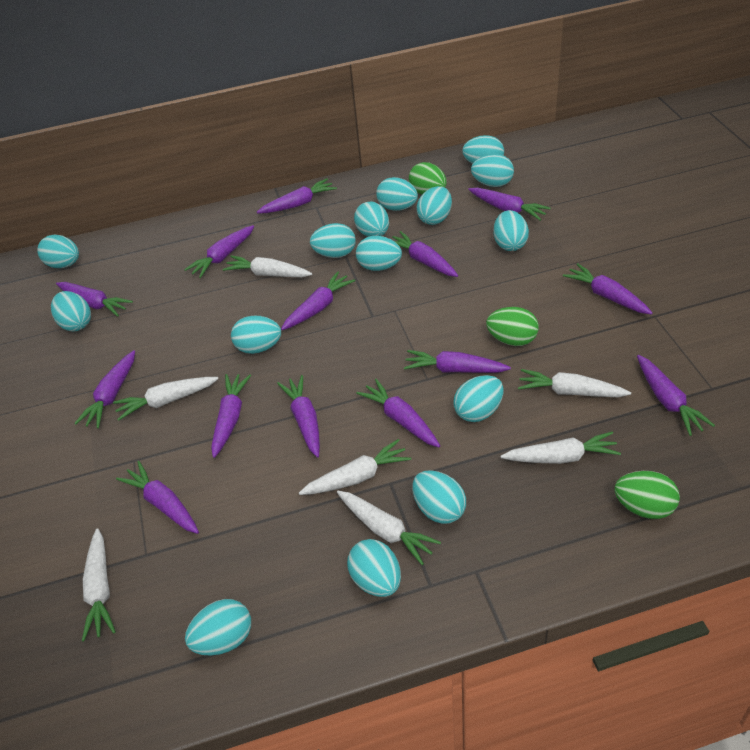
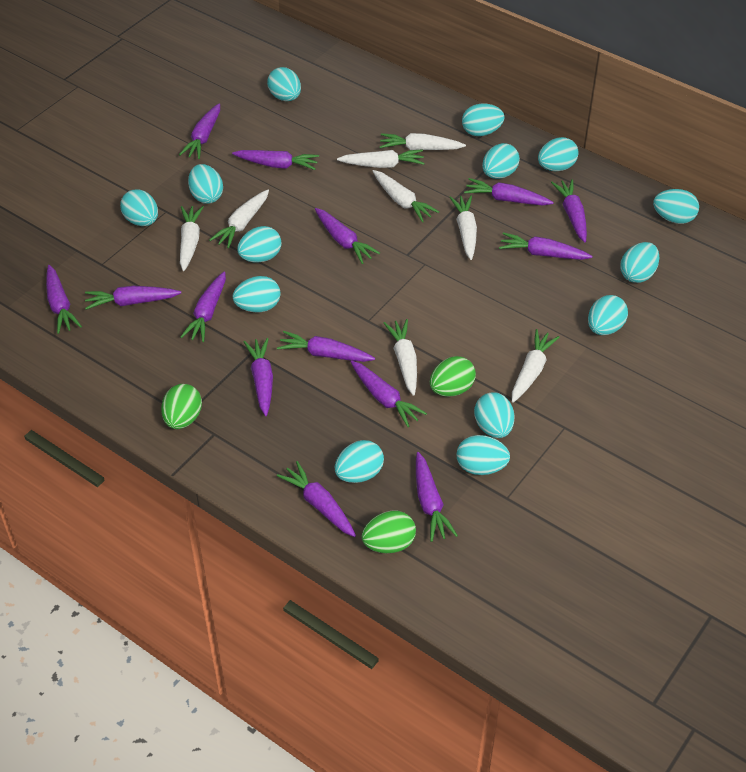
turquoise egg: [37,234,79,268] [51,291,91,331] [185,599,251,656] [231,316,281,354] [310,223,356,258] [347,539,401,597] [354,201,389,237] [356,236,402,271] [376,177,418,211] [412,470,466,524] [417,186,452,225] [453,375,504,422] [462,135,504,164] [471,154,514,187] [493,210,529,251] = 15 -> [120,189,158,226] [188,164,223,204] [233,276,280,312] [237,226,281,263] [267,67,301,101] [335,440,384,483] [457,435,510,475] [462,104,504,136] [474,392,515,438] [482,143,520,179] [538,137,578,171] [588,295,628,335] [620,242,659,283] [653,189,699,224] = 14
white carrot: [82,528,116,641] [113,377,218,421] [223,255,312,277] [299,439,411,495] [337,491,441,565] [501,432,621,464] [518,369,631,397] = 7 -> [180,206,204,271] [209,190,269,248] [337,149,425,168] [373,170,439,222] [380,133,466,150] [384,319,417,396] [449,195,477,260] [512,329,559,403] = 8

